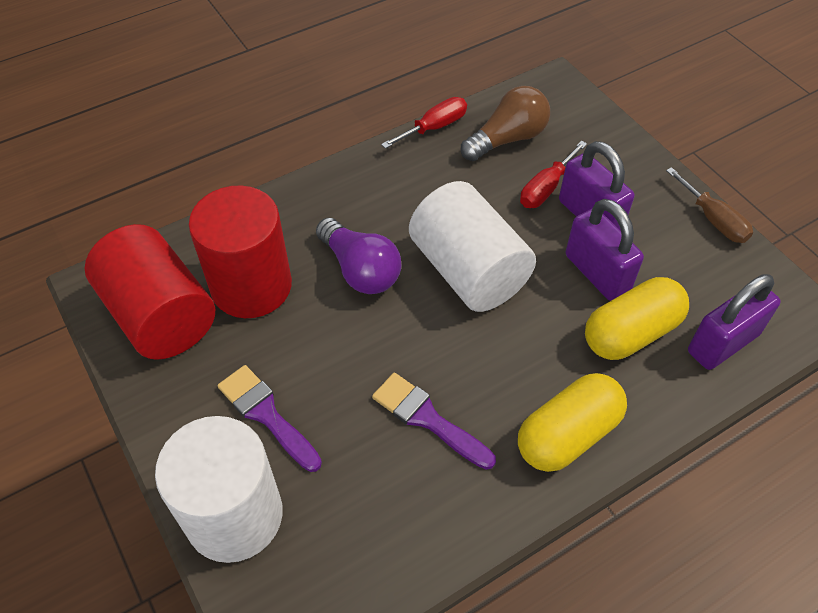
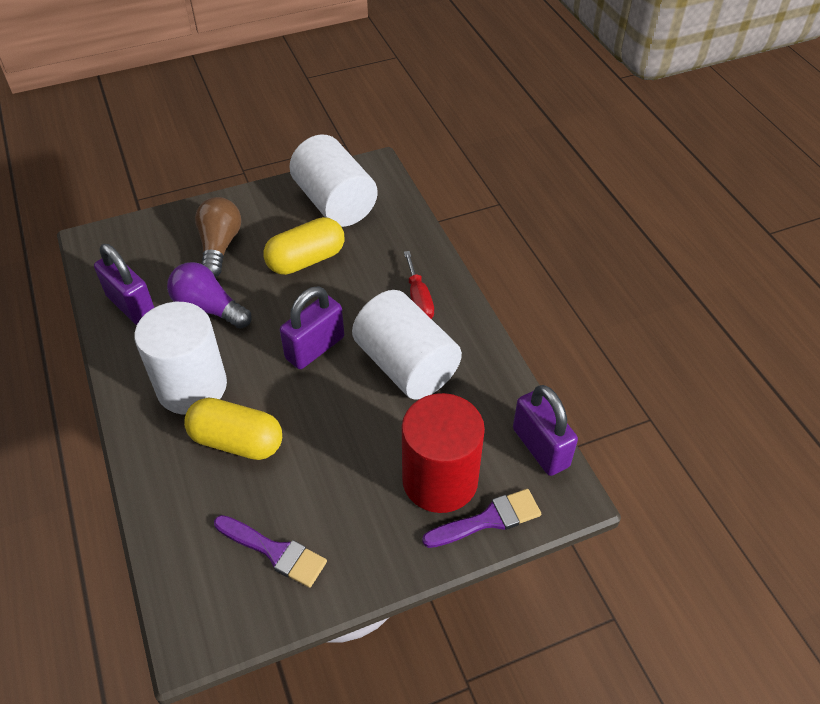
brown screwdriver: [666,167,753,243] = 1 -> none = 0
red cylinder: [85,224,215,360] [189,185,292,318] = 2 -> [402,393,485,513] = 1
red screwdriver: [381,97,467,149] [520,141,587,208] = 2 -> [404,251,434,319] = 1
white cylinder: [155,416,283,563] [409,181,536,312] = 2 -> [134,302,227,415] [289,134,378,227] [352,290,462,400] = 3

